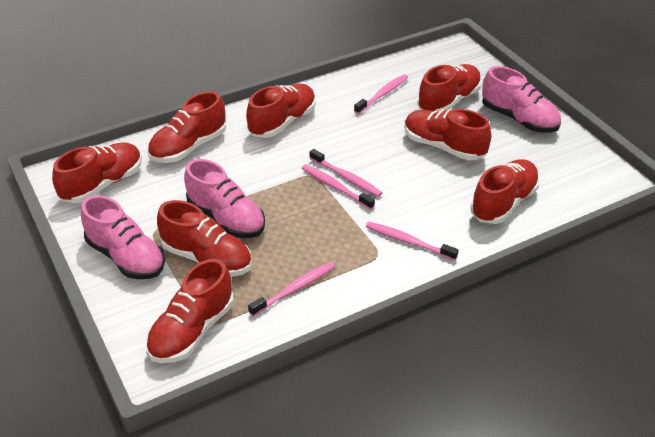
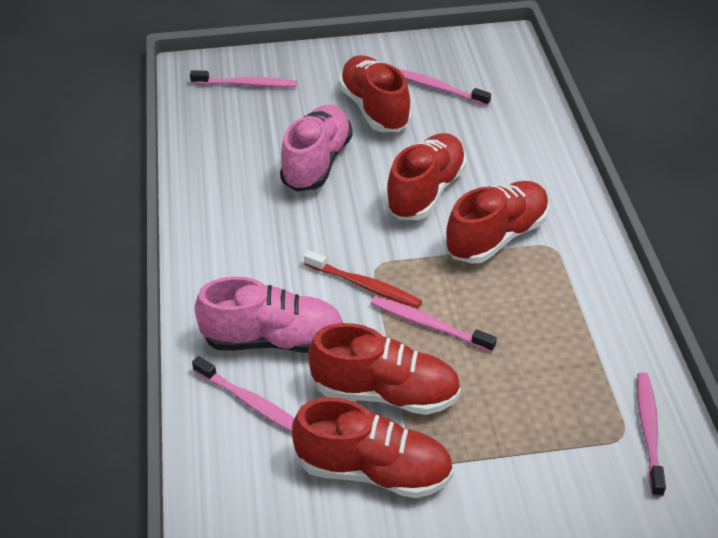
pink shoe: [81,195,165,279] [184,159,265,238] [482,66,561,133] = 3 -> [195,276,343,353] [280,105,353,191] = 2
red shoe: [52,143,142,203] [146,259,234,363] [148,91,226,163] [157,200,252,277] [246,84,316,138] [404,109,491,160] [418,64,482,112] [470,159,540,224] = 8 -> [292,397,453,498] [308,323,461,415] [339,55,412,132] [385,133,467,220] [445,181,549,264] = 5
red toothbrush: none = 0 -> [304,250,422,308] = 1

